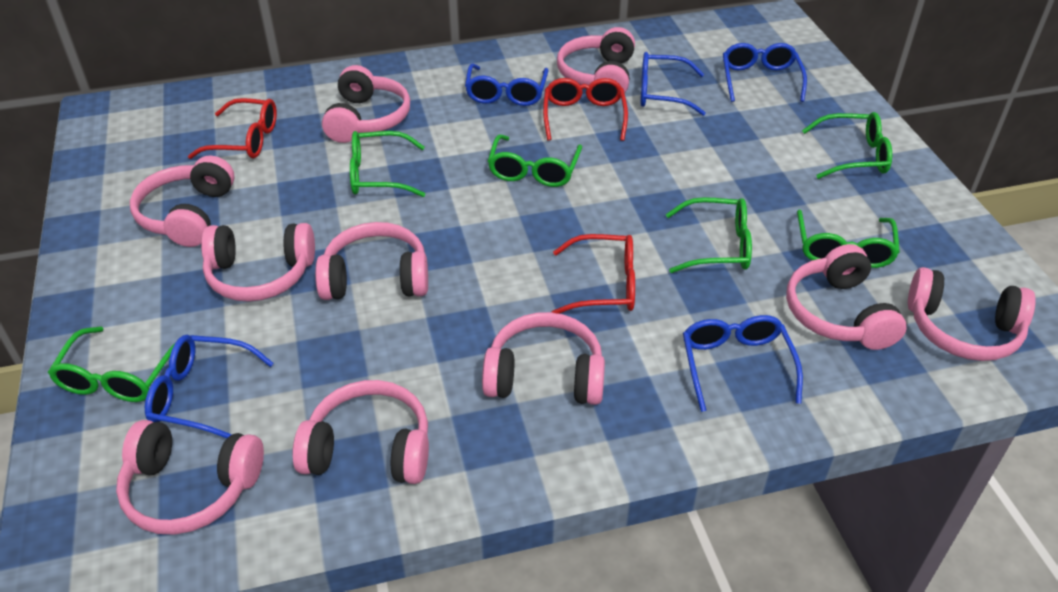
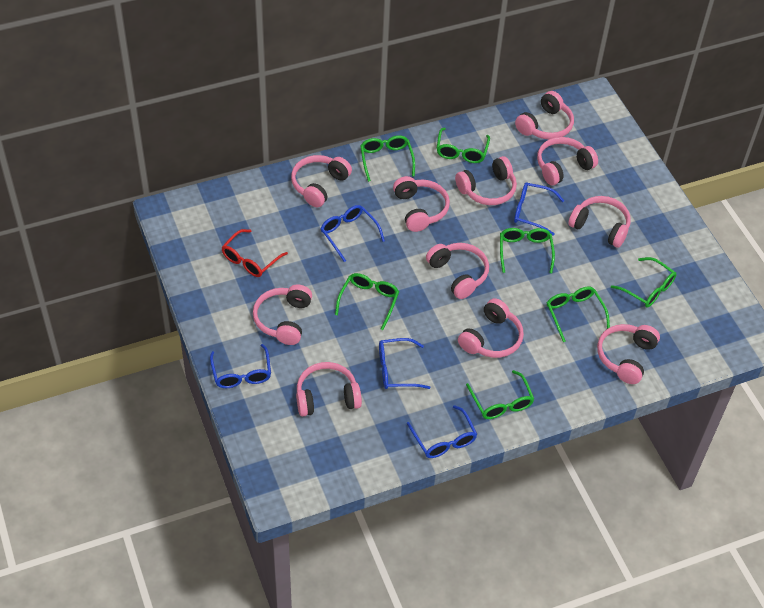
green glasses: [48,326,176,402] [350,131,425,197] [488,134,582,187] [666,197,752,273] [797,210,900,268] [802,112,892,179] = 6 -> [335,273,399,330] [360,135,415,182] [437,128,490,163] [466,370,534,419] [500,228,555,273] [547,287,610,342] [611,257,677,307] = 7
pink headphones: [116,420,264,535] [130,156,235,247] [201,223,315,302] [292,380,429,484] [315,222,428,300] [322,65,410,143] [482,312,605,405] [557,27,635,93] [786,244,907,350] [908,267,1036,361] = 10 -> [253,284,312,345] [291,155,352,207] [296,362,362,416] [393,176,450,232] [426,243,489,299] [455,156,517,205] [458,298,524,358] [515,91,574,139] [537,137,598,185] [568,196,631,248] [597,324,660,384] = 11
red glasses: [188,98,277,159] [543,78,628,141] [552,234,635,314] = 3 -> [221,229,288,277] = 1

